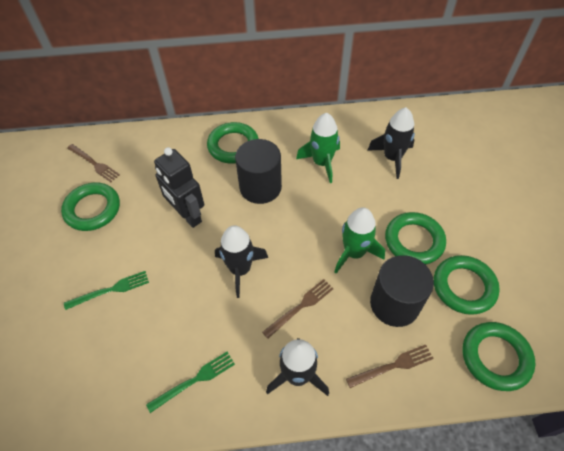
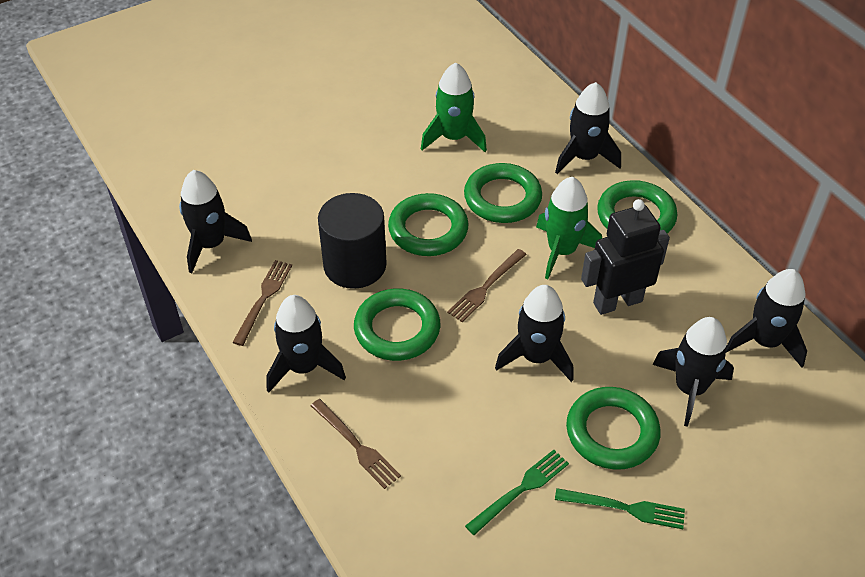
black cylinder: [235,139,282,204] [370,255,434,327] = 2 -> [318,193,387,289] = 1
black rocket: [215,225,268,298] [266,338,329,396] [367,107,415,179] = 3 -> [179,170,252,273] [266,295,346,392] [495,285,574,382] [555,82,621,174] [652,317,734,427] [726,269,807,367] = 6

